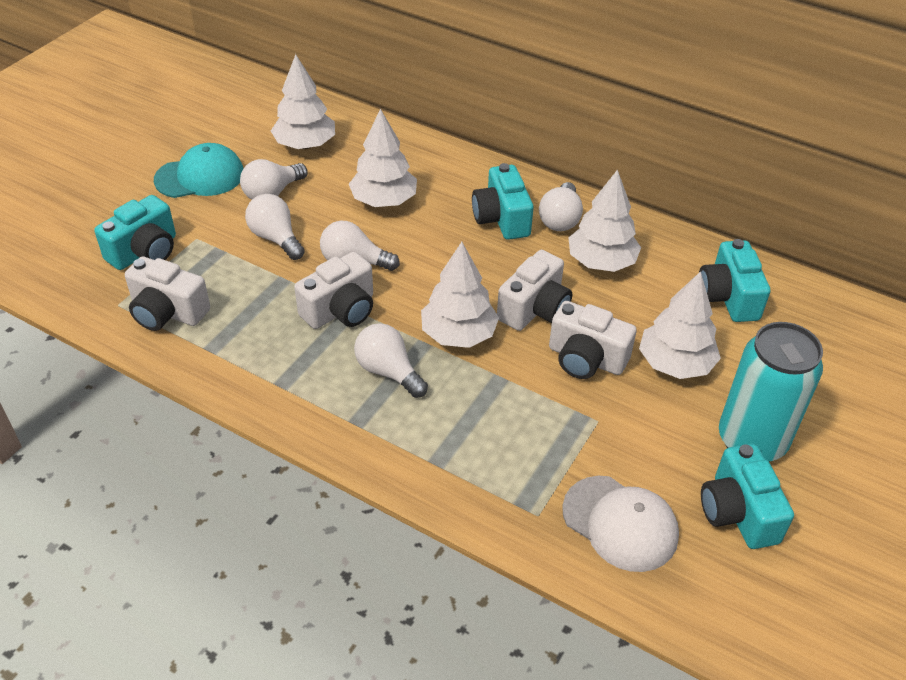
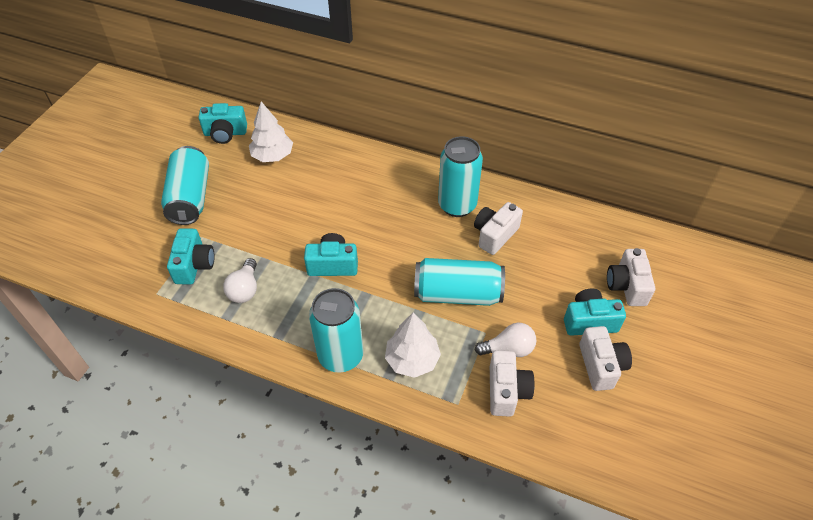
turquoise can: [719,322,823,462] = 1 -> [161,146,209,225] [309,288,364,373] [414,258,505,306] [438,136,483,217] = 4
turquoise cap: [154,143,244,198] = 1 -> none = 0
white cap: [562,476,679,572] = 1 -> none = 0
white light bulb: [240,159,307,200] [245,194,305,260] [320,221,400,271] [354,323,428,398] [539,182,583,231] = 5 -> [223,258,257,303] [475,323,537,357] = 2
white tree: [271,54,335,149] [349,109,417,207] [421,242,499,348] [568,169,641,272] [639,271,721,379] = 5 -> [249,101,293,162] [385,313,441,378] = 2

